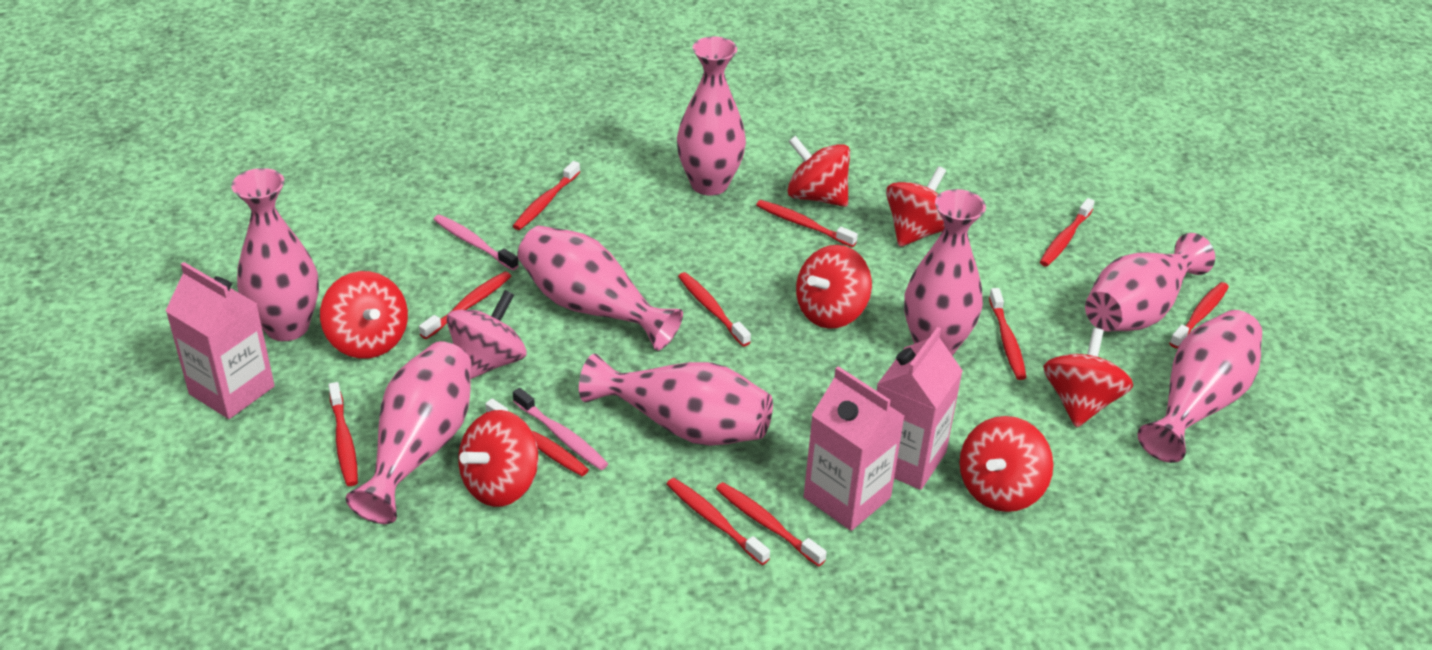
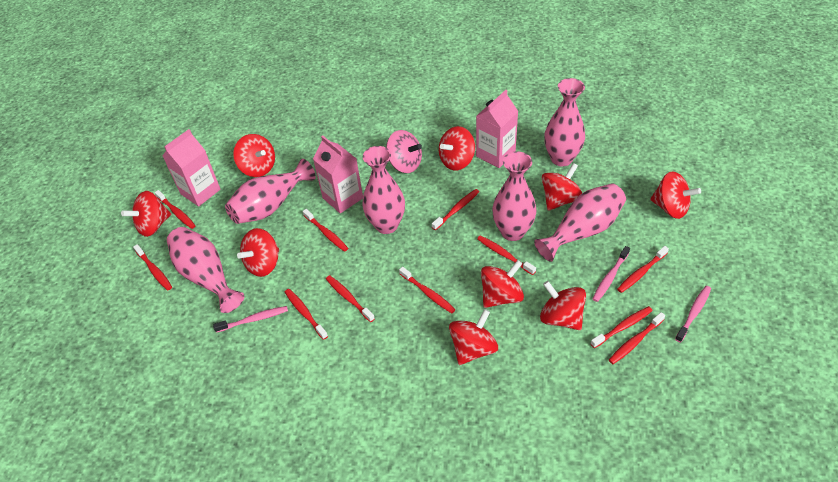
pink toothbrush: [433,215,519,271] [513,388,608,470] = 2 -> [213,306,288,333] [592,246,630,302] [675,286,711,343] = 3
pink vase: [231,168,319,341] [346,341,471,524] [517,226,683,351] [579,354,773,446] [677,36,746,196] [904,189,986,355] [1085,233,1215,331] [1137,310,1262,463] = 8 -> [167,227,244,313] [225,159,316,224] [362,146,405,234] [492,151,537,241] [534,183,626,262] [544,78,585,166] = 6
red spinning top: [320,271,408,359] [458,410,538,507] [787,136,850,207] [796,245,872,329] [886,166,946,247] [959,416,1053,512] [1043,328,1133,428] = 7 -> [121,191,171,237] [233,134,275,177] [237,228,279,277] [439,126,475,170] [449,309,498,365] [481,260,524,308] [540,281,586,330] [542,163,582,211] [650,172,701,219] = 9

